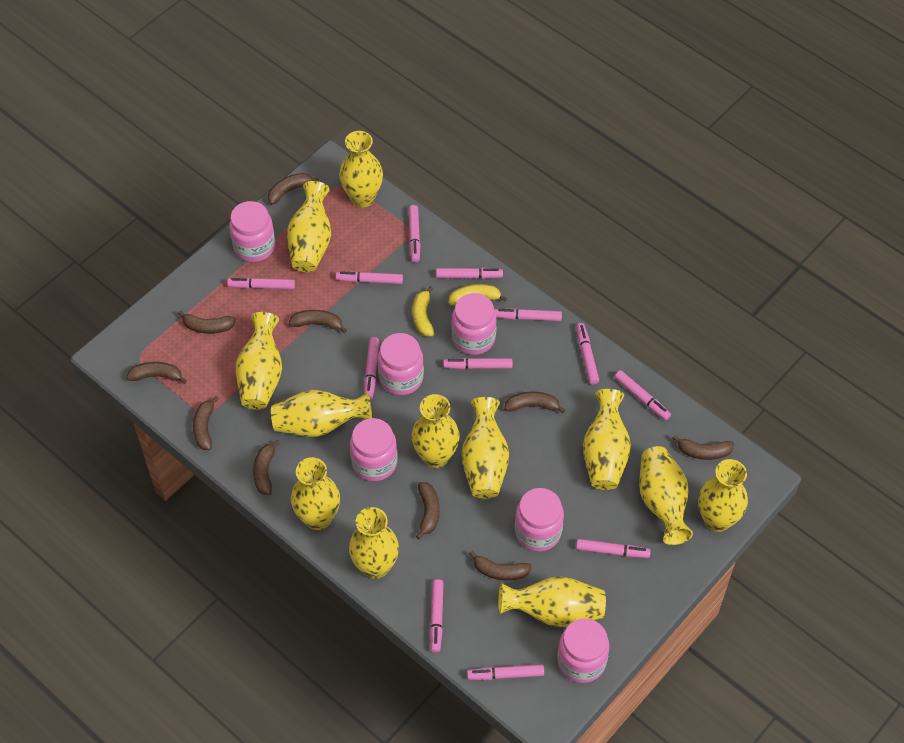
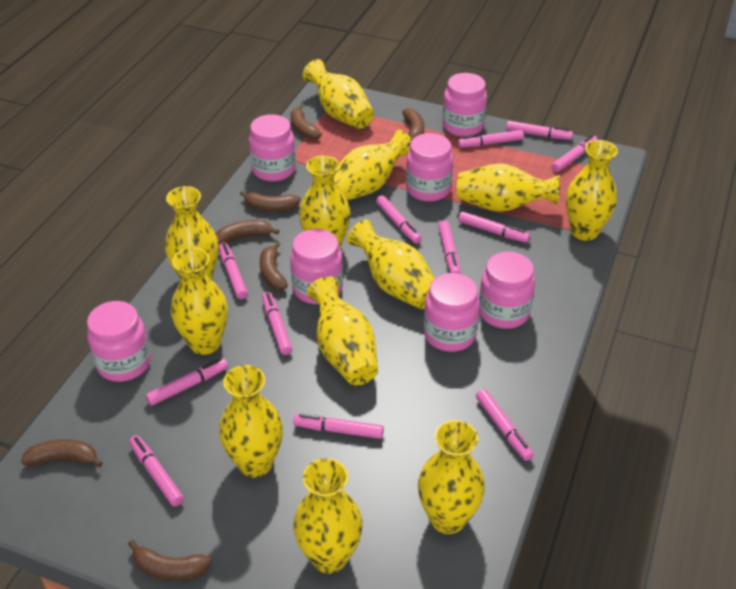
brown banana: [126,362,187,384] [178,311,236,334] [193,396,219,450] [253,440,280,495] [268,173,318,205] [289,310,347,333] [416,482,440,539] [469,550,532,581] [504,392,565,413] [672,435,734,460] = 10 -> [21,439,102,467] [128,540,212,580] [216,220,279,244] [240,191,301,211] [260,242,288,290] [291,105,322,139] [402,108,424,140] = 7
pink jar: [229,201,275,262] [350,418,398,481] [378,333,424,395] [452,293,497,355] [515,488,564,552] [557,618,610,683] = 6 -> [87,301,151,382] [249,114,296,182] [290,229,343,304] [406,133,453,202] [424,273,480,352] [443,73,487,137] [479,251,535,329] = 7
yellow banana: [413,286,434,337] [449,284,507,306] = 2 -> none = 0

